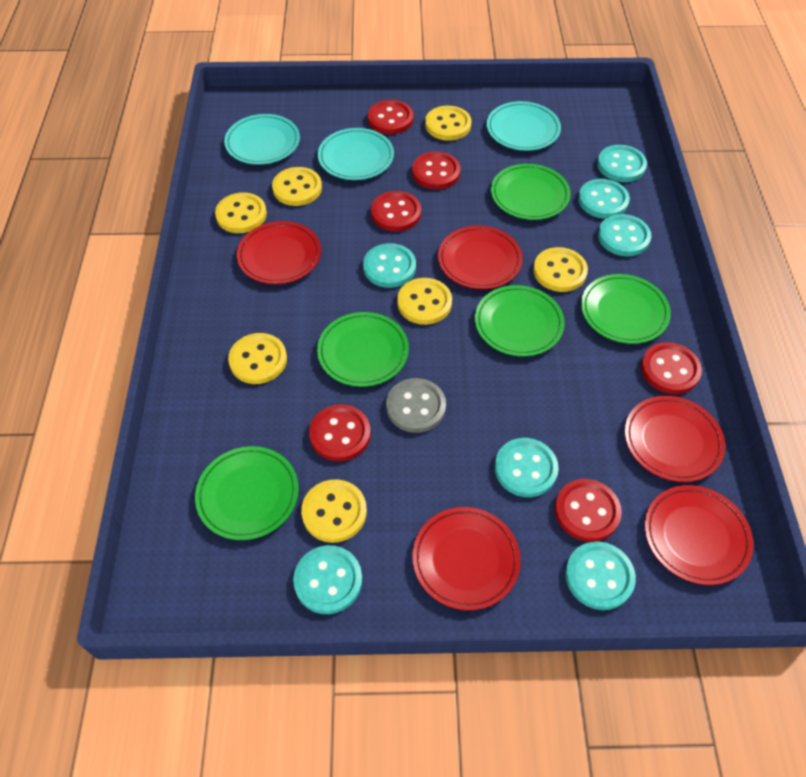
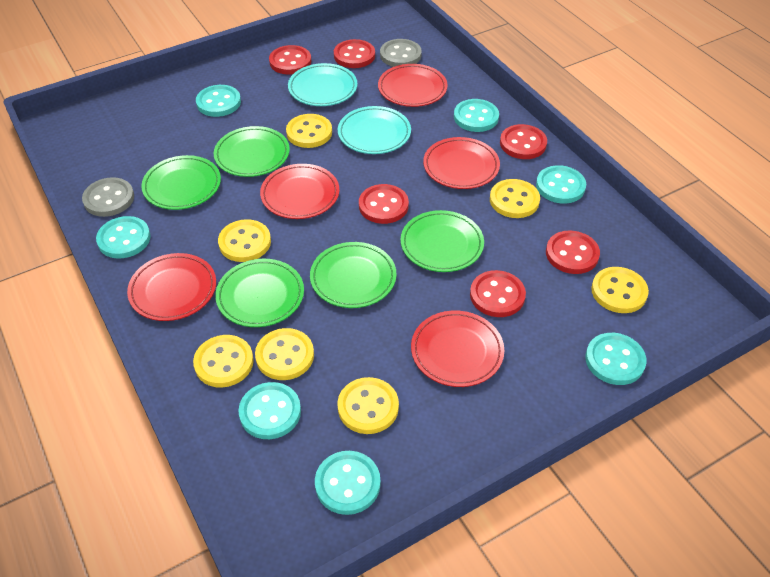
grey button: [386,378,446,433] = 1 -> [82,177,134,217] [380,39,422,67] = 2
turquoise plate: [224,114,300,165] [318,128,394,180] [487,101,561,151] = 3 -> [288,63,357,106] [338,106,411,154] = 2

